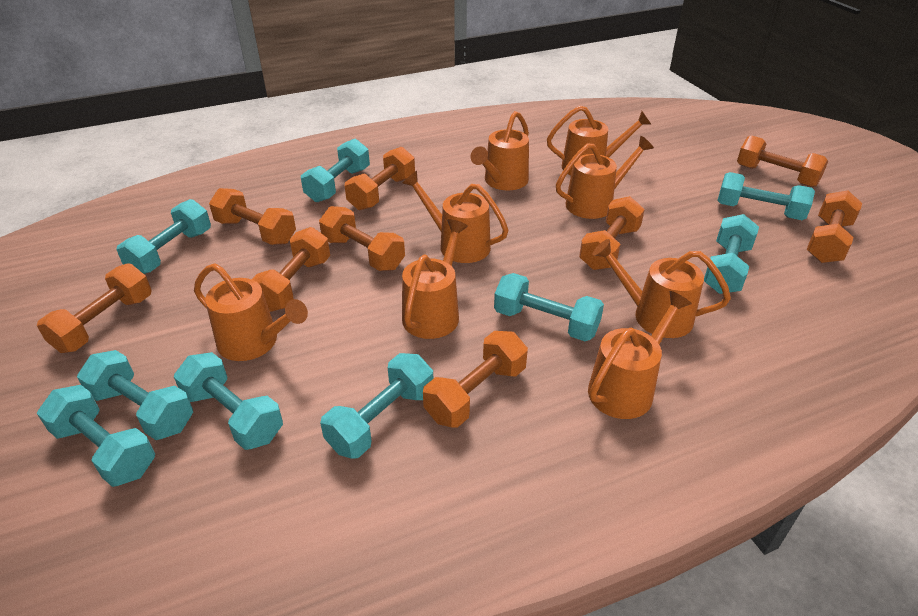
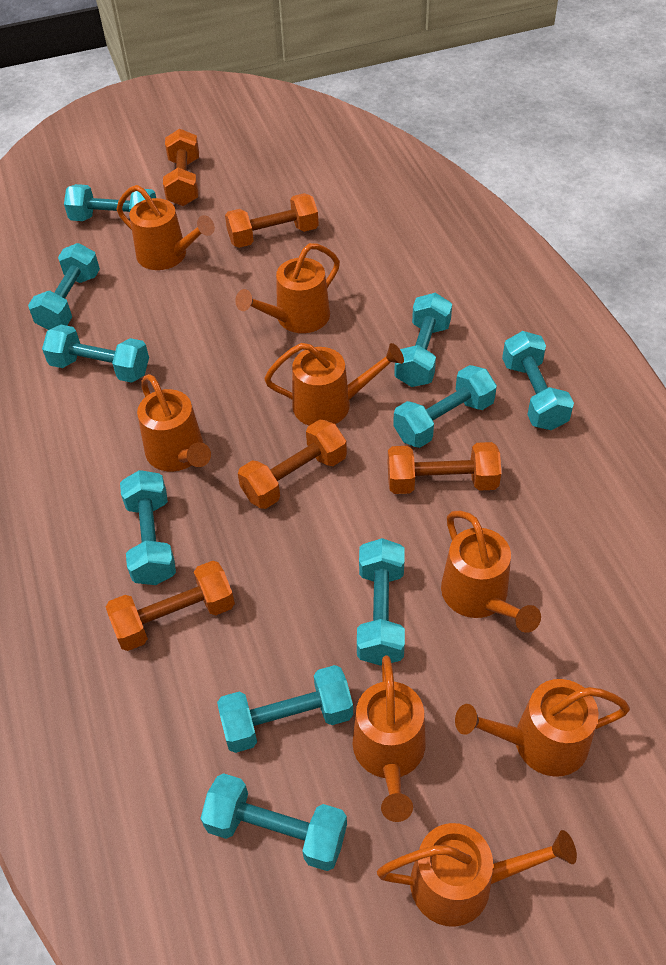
orange dumbbell: [37,263,152,353] [209,188,296,245] [252,227,330,312] [319,206,405,271] [345,147,415,210] [423,331,528,428] [579,196,645,270] [737,135,828,187] [807,190,862,263] = 9 -> [106,561,235,651] [163,129,199,206] [225,193,319,248] [238,419,347,509] [388,442,501,494] = 5
turquoise dumbbell: [37,385,155,487] [77,350,193,440] [117,199,211,274] [174,352,283,450] [301,139,370,202] [320,353,433,459] [494,273,604,341] [704,214,759,294] [717,172,815,220] = 9 -> [28,243,100,330] [42,325,149,383] [64,184,156,221] [120,470,176,585] [200,773,347,871] [217,665,353,753] [357,538,405,666] [393,365,497,448] [394,293,452,387] [502,331,574,430] = 10

